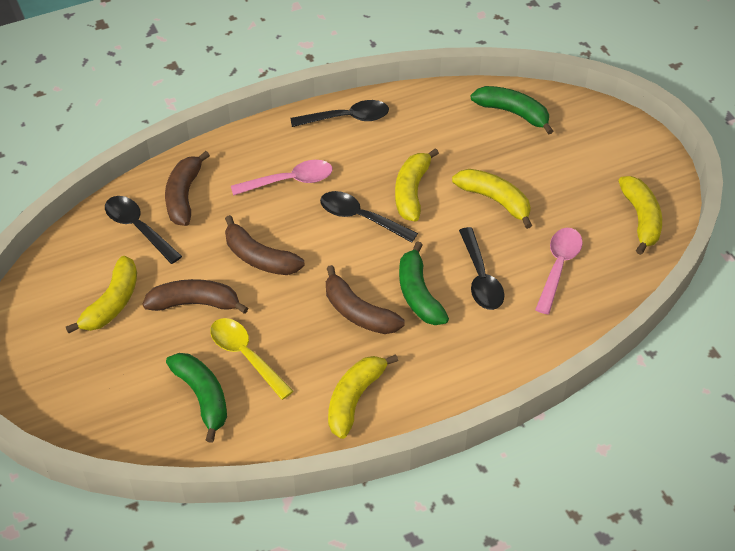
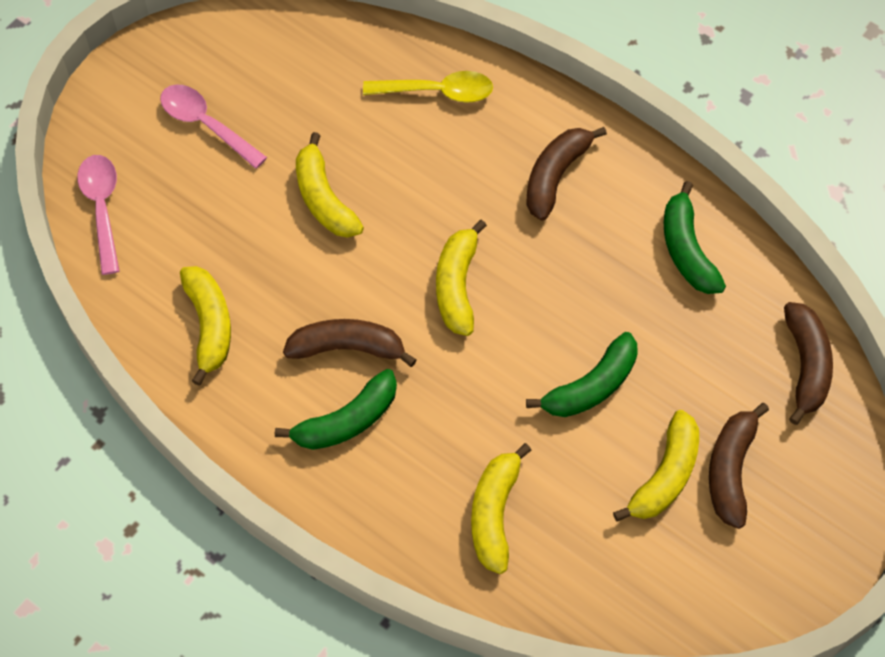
black spoon: [105,196,182,264] [290,100,389,127] [320,191,418,243] [459,227,504,310] = 4 -> none = 0

